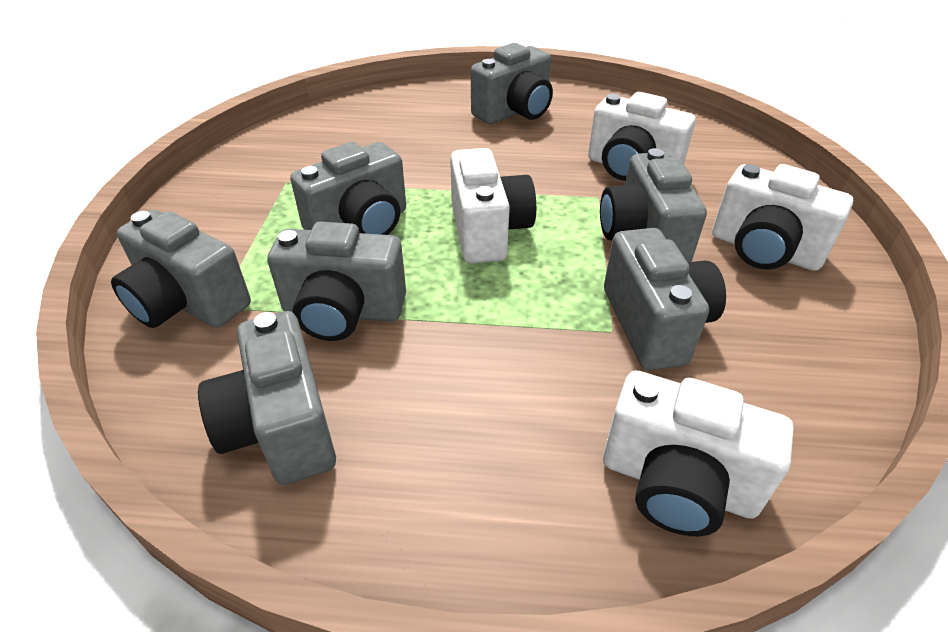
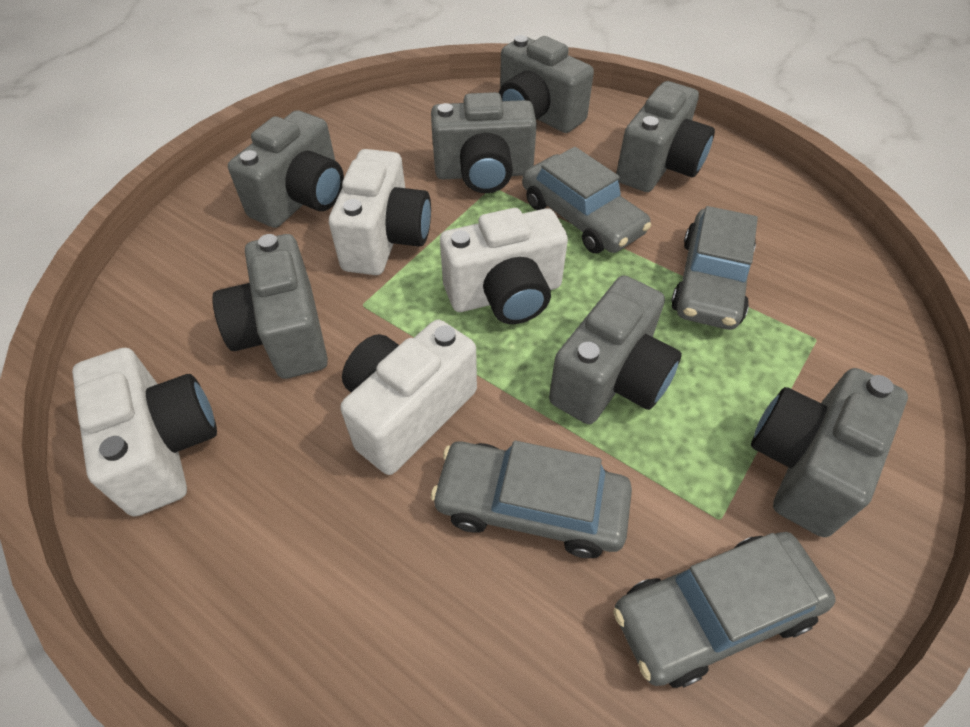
grey car: none = 0 -> [431,440,632,558] [522,147,651,253] [613,532,836,688] [671,206,758,330] = 4

